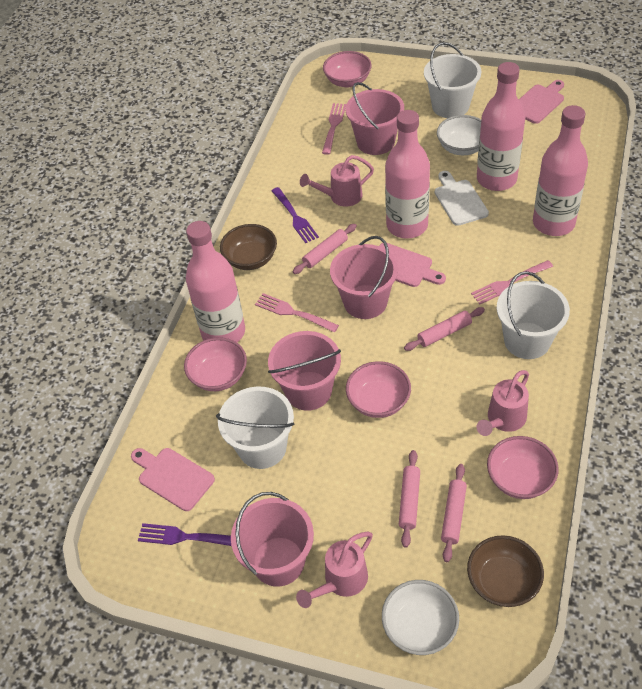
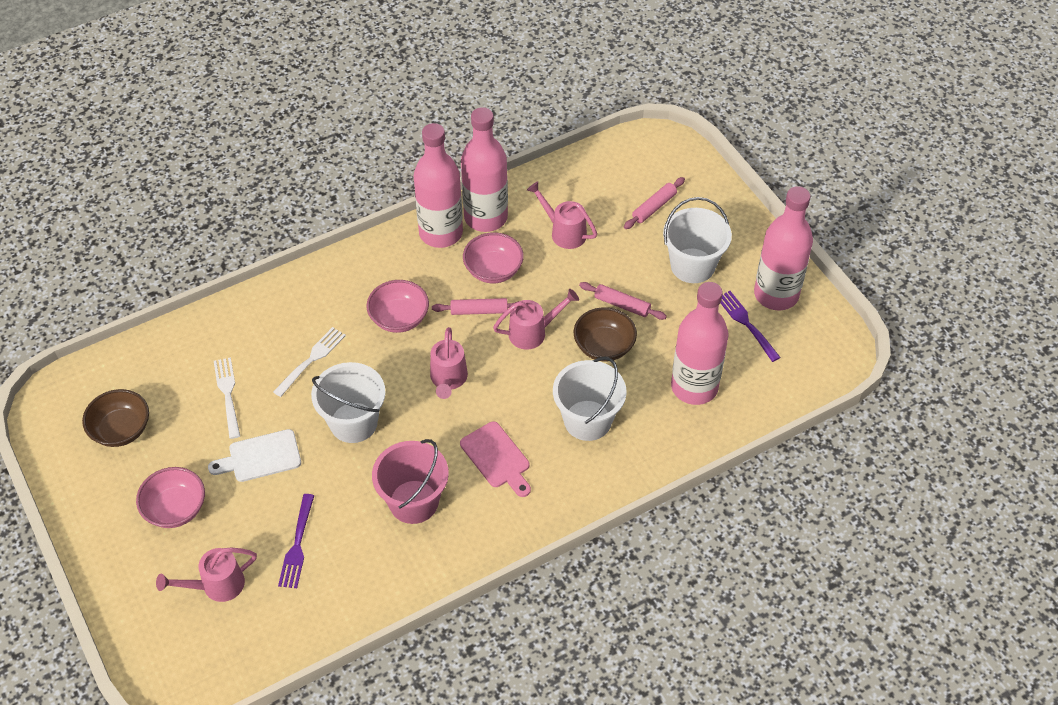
pink bowl: [184,338,247,391] [323,51,372,87] [346,361,411,418] [487,436,559,499] = 4 -> [136,467,205,528] [367,280,429,333] [463,232,524,283] = 3
pink bucket: [231,492,314,587] [268,331,341,411] [330,236,398,319] [346,82,404,155] = 4 -> [372,439,449,524] = 1
pink cutting board: [131,448,215,511] [379,243,446,287] [519,80,564,124] = 3 -> [460,421,531,497] = 1
pink fork: [255,293,339,332] [322,103,346,155] [471,260,553,304] = 3 -> none = 0
pink rolling pin: [293,224,357,274] [399,450,420,548] [404,307,485,351] [441,464,467,562] = 4 -> [432,298,519,315] [579,282,667,320] [624,177,685,229] = 3
pink watering can: [296,532,373,608] [300,155,374,207] [477,370,529,436] = 3 -> [156,548,257,602] [430,327,468,399] [493,289,579,349] [527,181,597,249] = 4
white bowl: [382,580,459,655] [437,115,481,155] = 2 -> none = 0
white fork: none = 0 -> [214,357,240,439] [273,327,346,397] = 2

